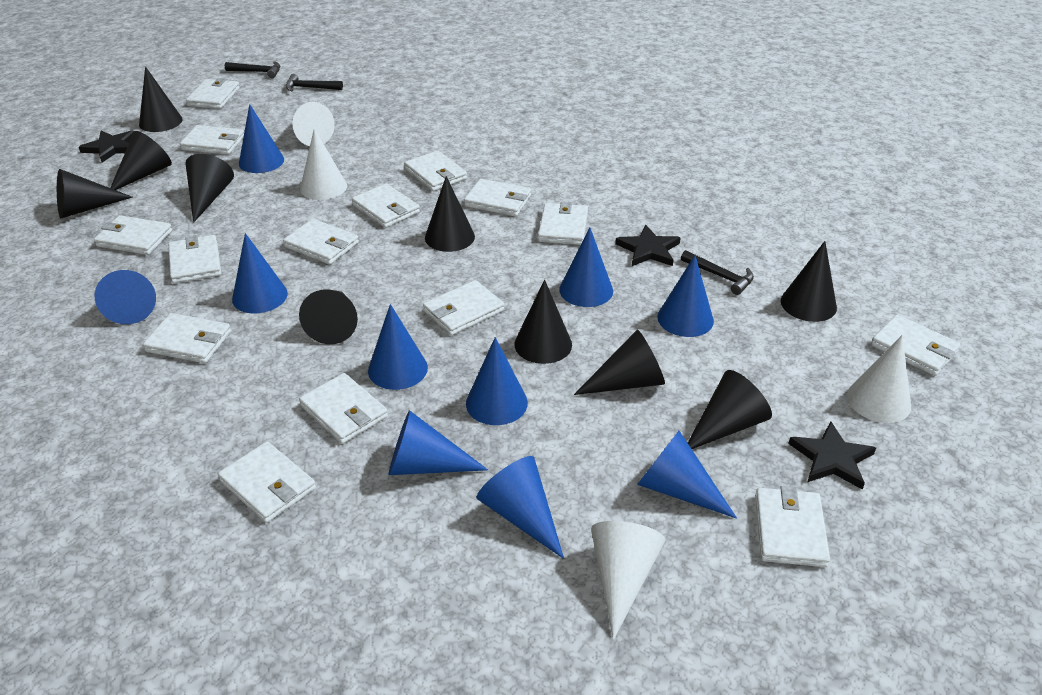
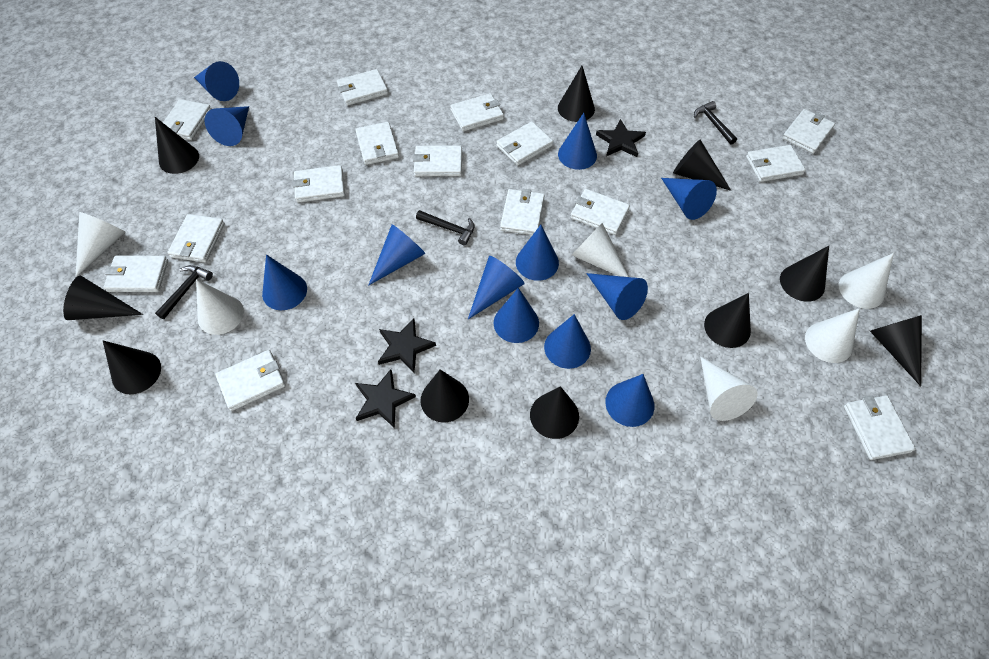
blue cone: [95,270,156,324] [232,233,288,313] [239,104,284,173] [368,304,428,390] [388,410,488,475] [466,337,528,425] [477,456,564,559] [559,228,613,307] [637,431,737,519] [657,255,714,337] = 10 -> [194,61,239,101] [205,106,249,146] [262,254,307,310] [368,224,425,286] [468,256,525,319] [494,288,539,343] [516,225,559,281] [544,314,591,369] [558,113,597,170] [586,273,648,320] [605,374,654,427] [661,178,717,220] = 12
white cone: [292,102,335,146] [300,129,347,200] [591,521,666,640] [847,335,911,423] = 4 -> [75,212,125,277] [196,279,244,335] [572,223,629,277] [700,357,757,421] [805,308,860,363] [839,253,894,309] = 6

